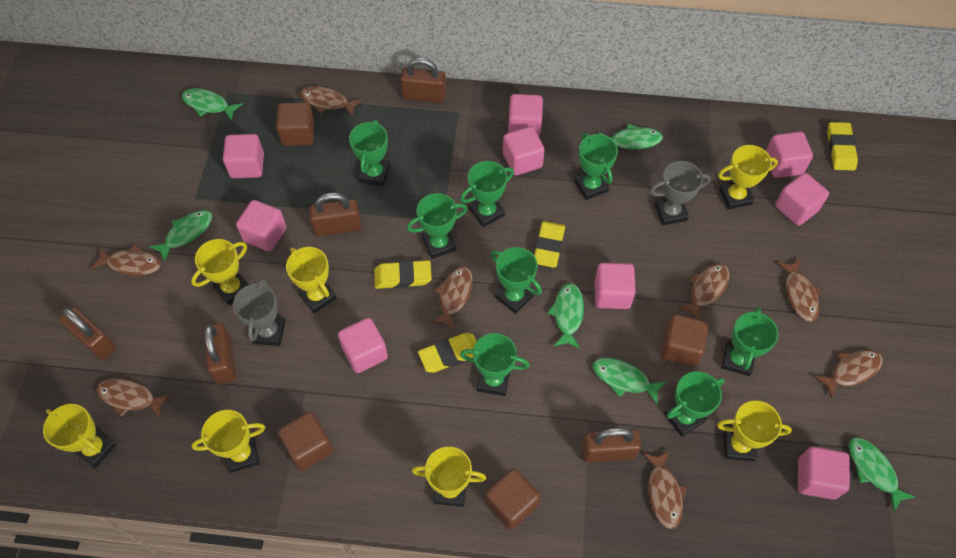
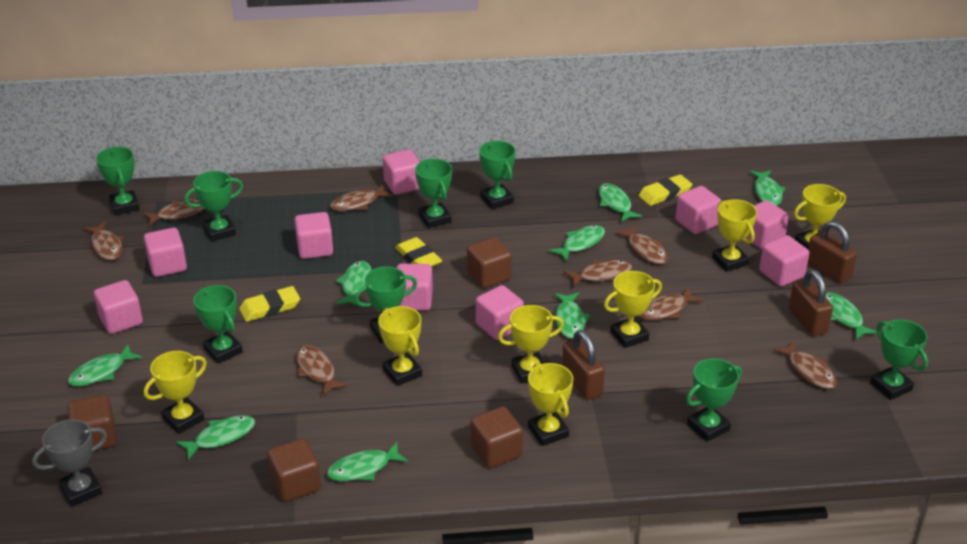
brown padlock: [59,307,116,360] [204,323,236,384] [309,193,361,236] [401,58,446,103] [581,428,641,463] = 5 -> [562,330,605,400] [789,269,833,336] [808,221,857,284] = 3
green fish: [149,210,212,262] [182,88,243,121] [548,283,584,349] [593,358,667,404] [598,124,663,149] [849,437,915,512] = 6 -> [68,344,142,386] [176,415,255,460] [327,442,408,481] [336,261,372,307] [549,225,605,262] [554,292,591,339] [598,183,642,222] [749,170,786,206] [825,292,877,340] = 9
grey trophy: [233,278,286,346] [650,161,711,225] = 2 -> [32,419,107,507] = 1
yellow eraser: [374,260,432,289] [418,333,477,373] [534,221,565,268] [827,122,858,171] = 4 -> [239,286,300,322] [395,237,442,267] [638,175,692,206] = 3

